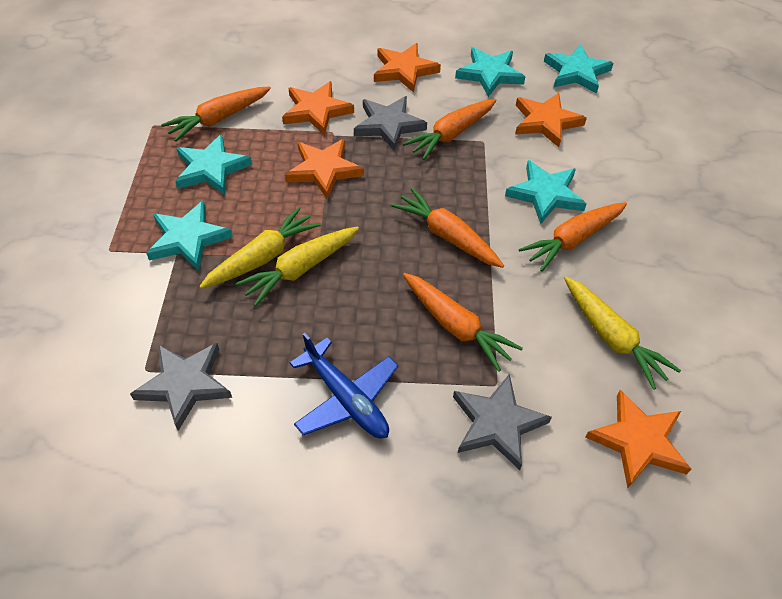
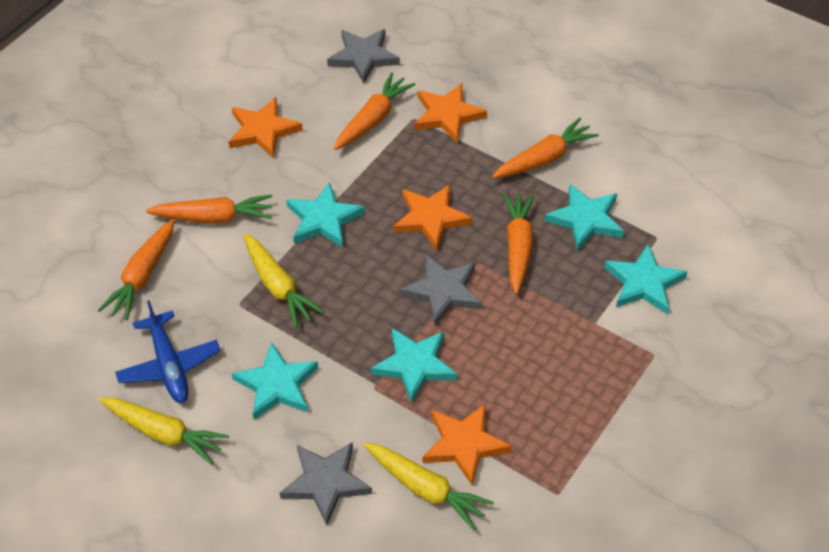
orange star: [282,81,354,136] [285,139,364,199] [374,43,441,93] [515,93,587,147] [585,390,691,488] = 5 -> [229,97,303,158] [393,185,472,250] [414,83,487,143] [422,404,512,485] = 4

